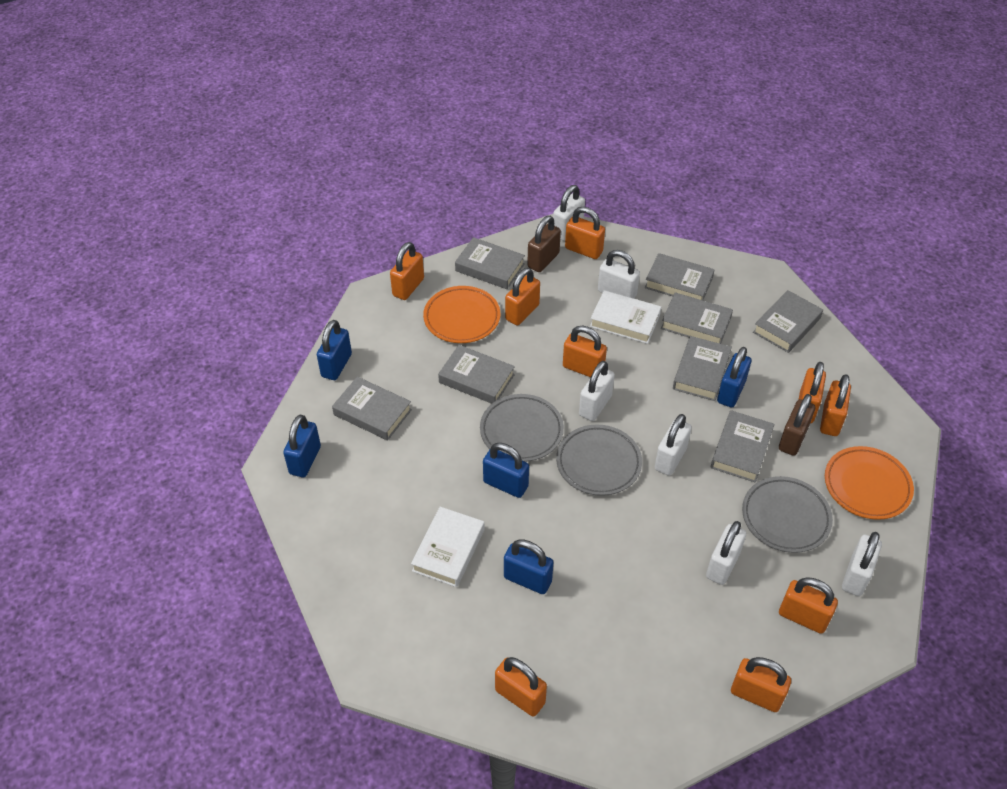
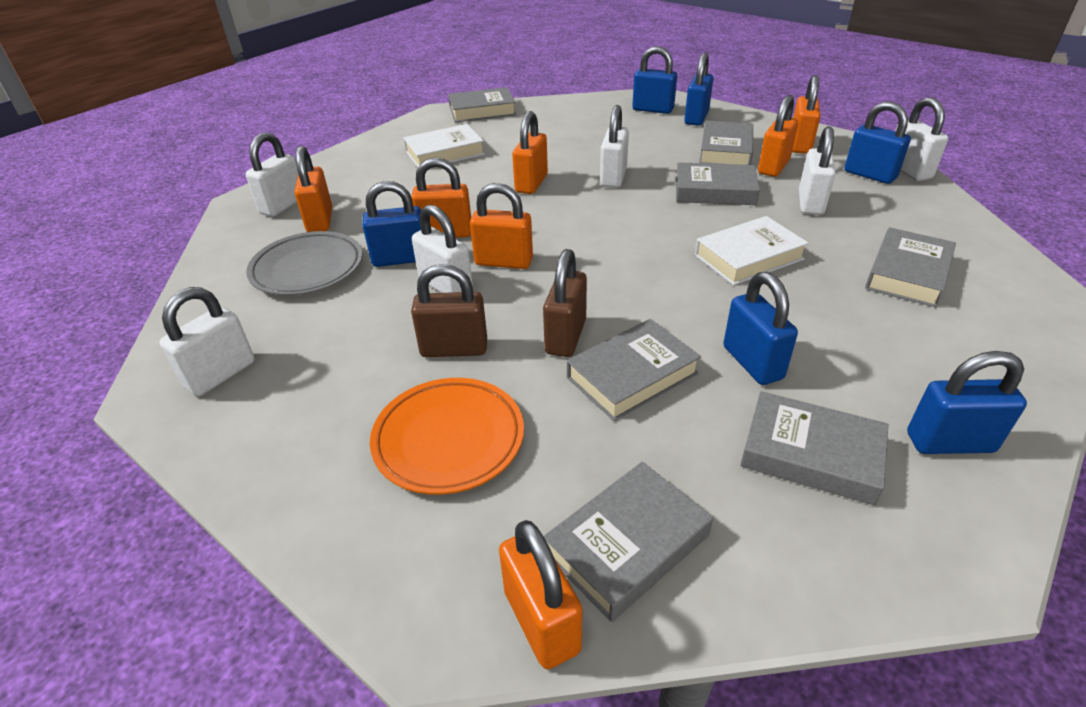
blue padlock: [283,415,321,477] [317,320,352,380] [483,443,529,498] [504,539,553,594] [717,347,751,408] = 5 -> [362,181,421,267] [632,46,677,114] [684,53,714,126] [723,272,798,385] [844,102,911,184] [907,351,1027,454] = 6
grey book: [332,377,412,441] [438,345,515,404] [455,237,525,289] [645,253,715,300] [661,292,733,344] [673,336,732,401] [711,410,775,482] [753,290,823,353] = 8 -> [448,87,516,123] [544,462,713,622] [567,319,701,421] [676,162,760,205] [699,121,753,165] [740,391,889,505] [865,227,956,307] = 7
grey plate: [480,394,564,462] [556,425,642,496] [742,476,833,553] = 3 -> [246,231,363,296] = 1
orange padlock: [390,242,424,300] [495,657,547,717] [505,268,540,325] [563,326,607,377] [565,207,605,259] [731,657,791,712] [779,577,838,634] [798,362,826,423] [820,374,851,436] = 9 -> [294,146,332,232] [411,157,471,238] [470,183,533,269] [499,520,582,669] [512,111,548,194] [758,95,798,177] [792,75,821,154] = 7
orange plate: [423,286,500,343] [825,446,914,520] = 2 -> [370,378,524,495] = 1

